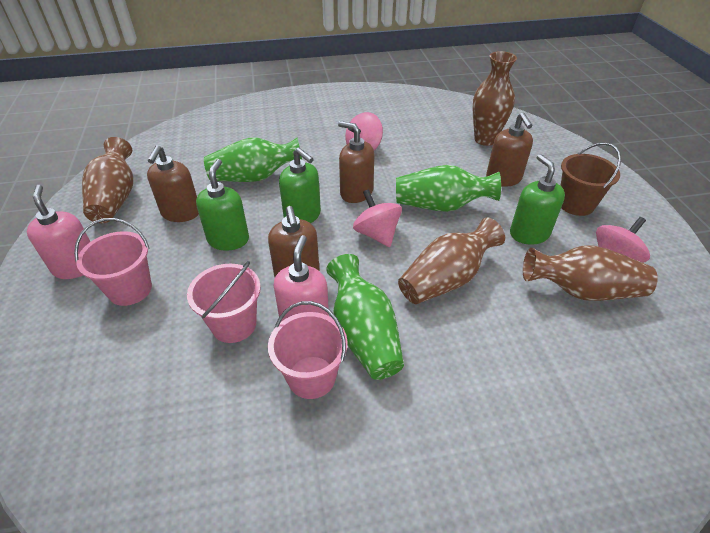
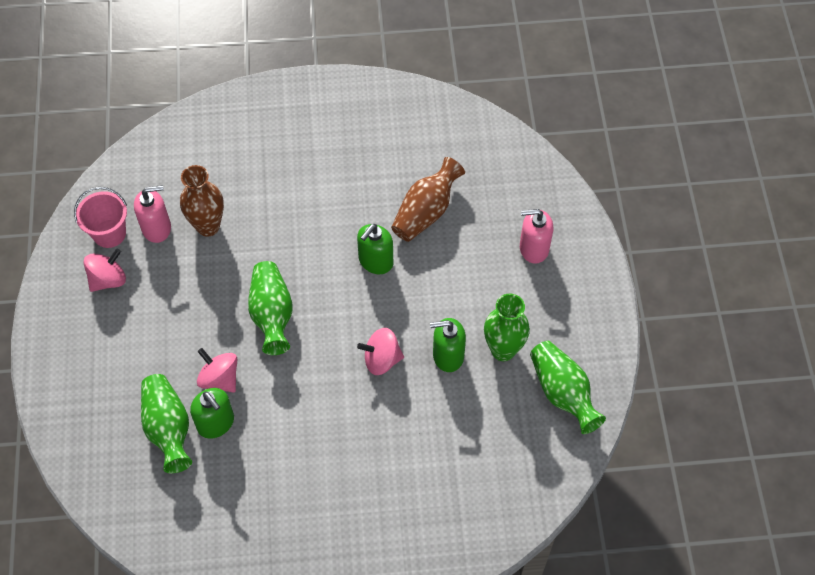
brown bucket: [560,142,621,216] = 1 -> none = 0
brown soap dispenser: [147,145,199,222] [268,206,320,277] [338,121,374,203] [486,113,533,187] = 4 -> none = 0
brown vase: [82,137,133,223] [398,217,505,304] [472,51,517,146] [523,245,658,301] = 4 -> [180,165,224,237] [391,157,465,242] = 2
green vase: [204,137,302,182] [326,254,404,380] [396,165,501,212] = 3 -> [141,374,192,473] [248,261,293,355] [484,293,530,361] [530,341,606,434] = 4
pink bucket: [74,218,152,306] [187,261,261,343] [268,301,348,399] = 3 -> [74,187,127,248] = 1

